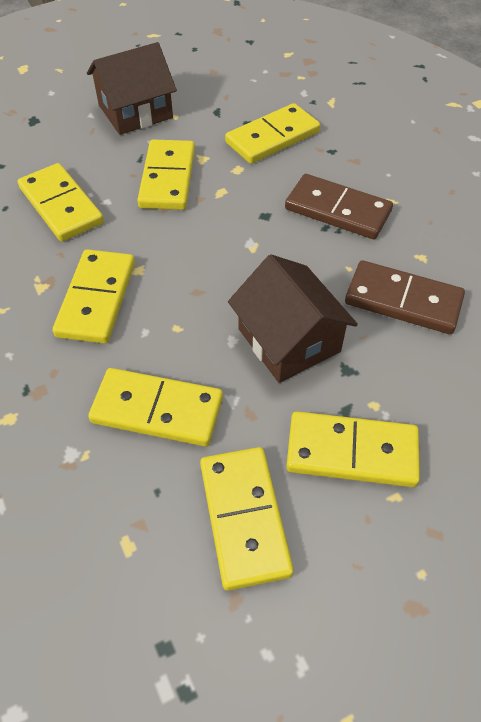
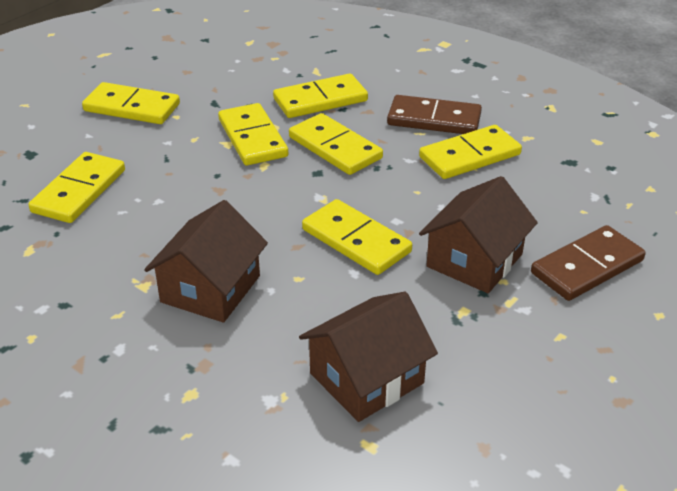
brown house: [87,42,177,135] [228,254,358,383] = 2 -> [144,200,268,323] [299,292,438,422] [419,176,538,293] = 3

